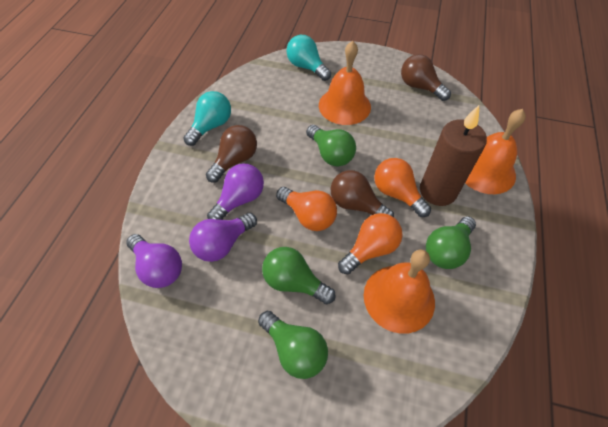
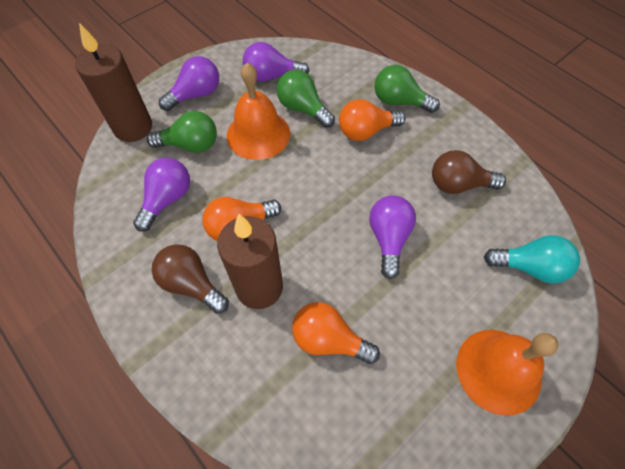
brown candle: [420,105,487,206] = 1 -> [75,23,152,142] [217,214,283,309] = 2
brown light bulb: [206,125,257,183] [330,170,394,217] [401,54,451,101] = 3 -> [152,244,229,314] [432,150,506,194] = 2
green light bulb: [258,311,328,379] [262,247,336,304] [306,125,356,166] [426,216,476,269] = 4 -> [147,111,217,153] [277,70,335,128] [375,65,440,113] = 3
orange bell: [319,41,371,125] [364,249,435,334] [465,109,526,194] = 3 -> [227,63,290,160] [457,330,559,416] = 2
purple light bulb: [126,234,182,288] [189,213,257,262] [207,163,264,220] = 3 -> [133,158,190,232] [159,56,219,111] [243,42,309,82] [369,195,416,279] = 4
turquoise light bulb: [183,91,231,146] [287,35,331,81] = 2 -> [484,235,580,283] = 1

